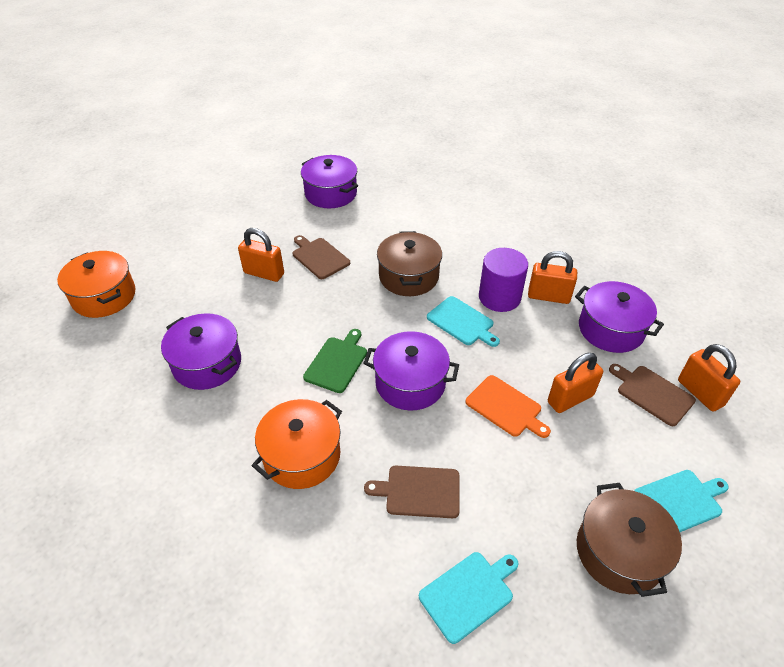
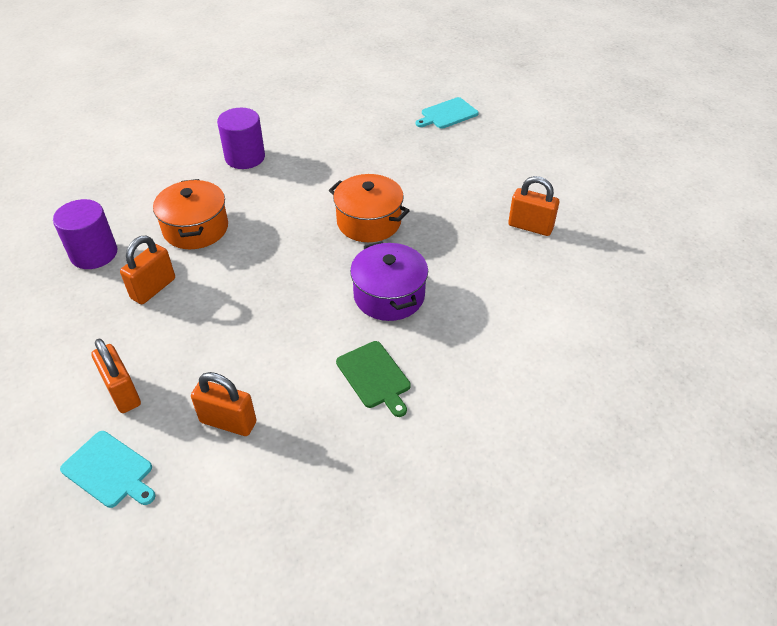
brown cutting board: [293,235,350,279] [364,466,460,518] [609,364,696,426] = 3 -> none = 0
brown pot: [377,231,442,296] [577,483,682,597] = 2 -> none = 0
orange cutting board: [465,375,551,438] = 1 -> none = 0
purple cylinder: [479,248,528,312] = 1 -> [53,199,117,269] [217,108,265,169] = 2
purple pot: [161,313,241,390] [301,155,358,208] [363,331,459,410] [575,281,664,353] = 4 -> [350,241,428,321] = 1
turquoise cutting board: [419,552,518,644] [427,296,500,347] [634,470,729,532] = 3 -> [60,431,156,508] [416,97,479,129] = 2

